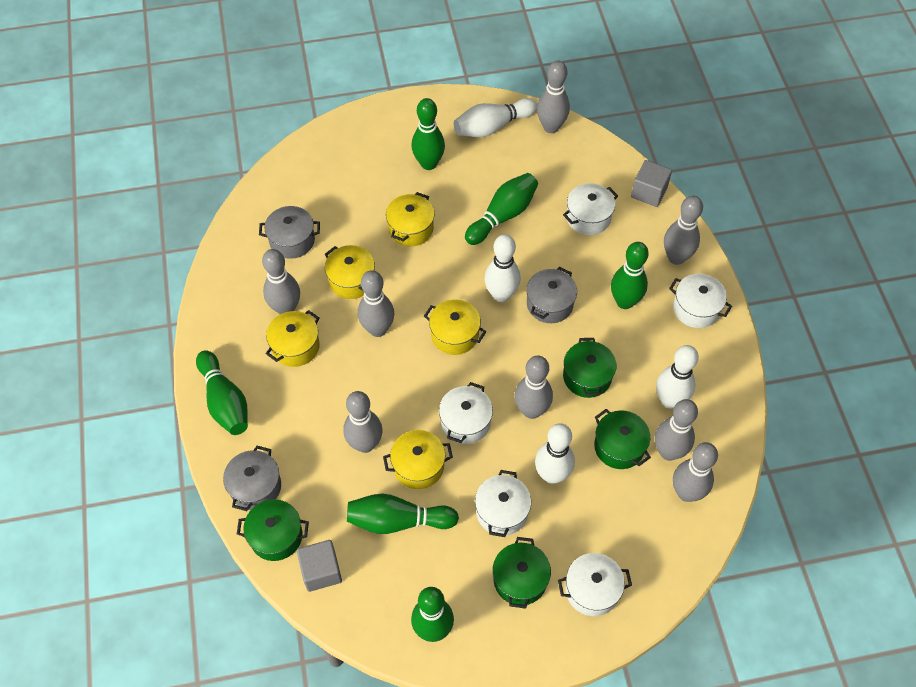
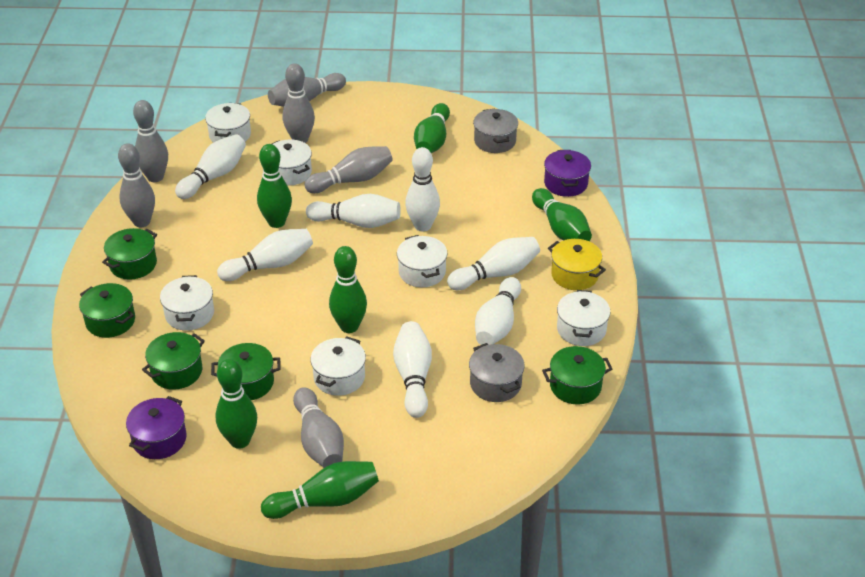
green pot: [237,499,309,561] [493,537,551,609] [563,338,616,398] [594,409,651,469] = 4 -> [79,283,135,338] [102,228,157,280] [142,332,205,390] [211,343,281,400] [542,346,613,404] = 5
grey bowling pin: [262,249,300,314] [343,391,383,453] [358,270,394,337] [515,356,553,419] [537,60,570,133] [655,399,698,461] [664,196,703,265] [673,442,718,502] = 8 -> [118,143,155,227] [133,100,168,182] [268,73,346,107] [283,63,315,143] [293,387,344,468] [305,146,393,193] = 6
grey cube: [297,540,342,592] [631,160,672,207] = 2 -> none = 0
grey pot: [223,446,281,511] [259,206,320,259] [527,267,577,323] = 3 -> [469,343,525,402] [473,108,518,153] = 2
purple pot: none = 0 -> [126,396,187,459] [544,150,591,197] = 2
white bowling pin: [454,98,537,137] [484,234,521,302] [535,423,575,484] [656,345,699,409] = 4 -> [175,134,246,199] [217,229,313,281] [306,194,401,228] [393,321,432,418] [405,147,440,232] [447,237,540,290] [475,277,521,345] = 7
white pot: [439,382,493,444] [475,470,531,537] [558,553,632,616] [563,183,618,235] [669,273,732,328] = 5 -> [160,275,214,331] [205,103,251,143] [272,139,312,186] [311,337,366,396] [397,235,447,287] [557,290,610,346] = 6
yellow pot: [266,310,320,367] [325,245,375,299] [383,430,453,489] [386,192,435,246] [424,300,486,355] = 5 -> [548,239,606,290] = 1

